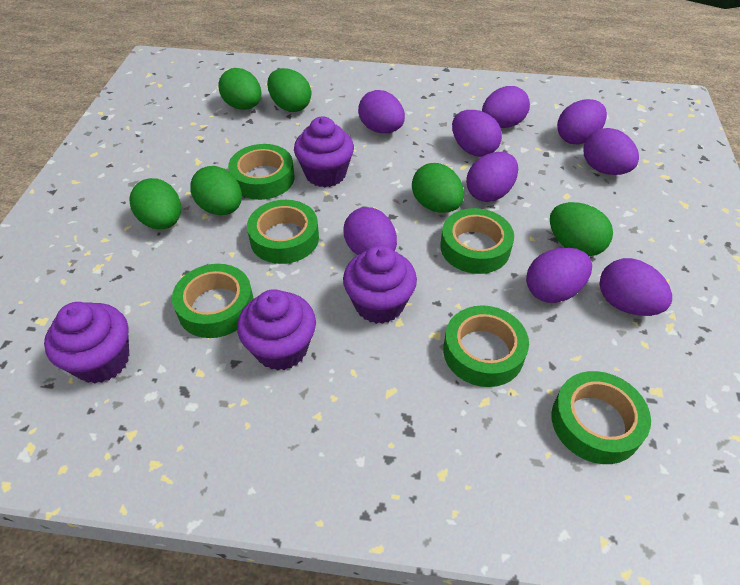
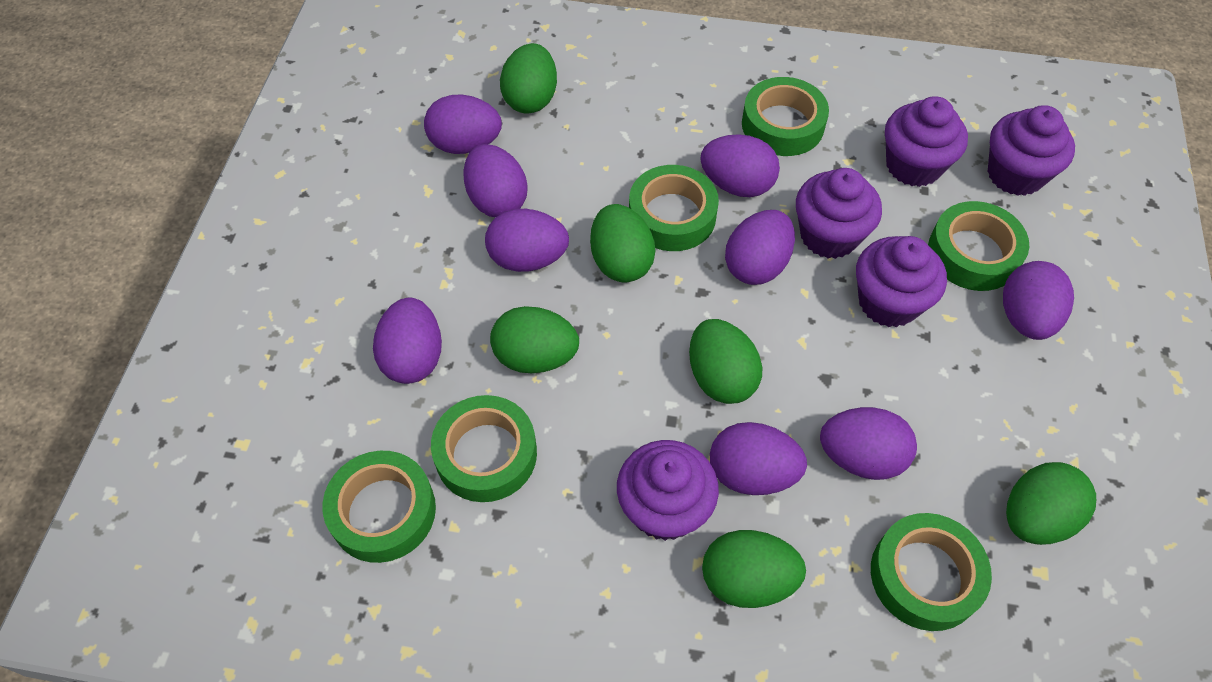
purple cupcake: [44,302,129,384] [237,289,316,371] [294,117,354,187] [343,245,417,324] = 4 -> [617,440,719,541] [796,168,882,259] [856,236,947,327] [885,97,968,187] [988,105,1075,196] = 5

